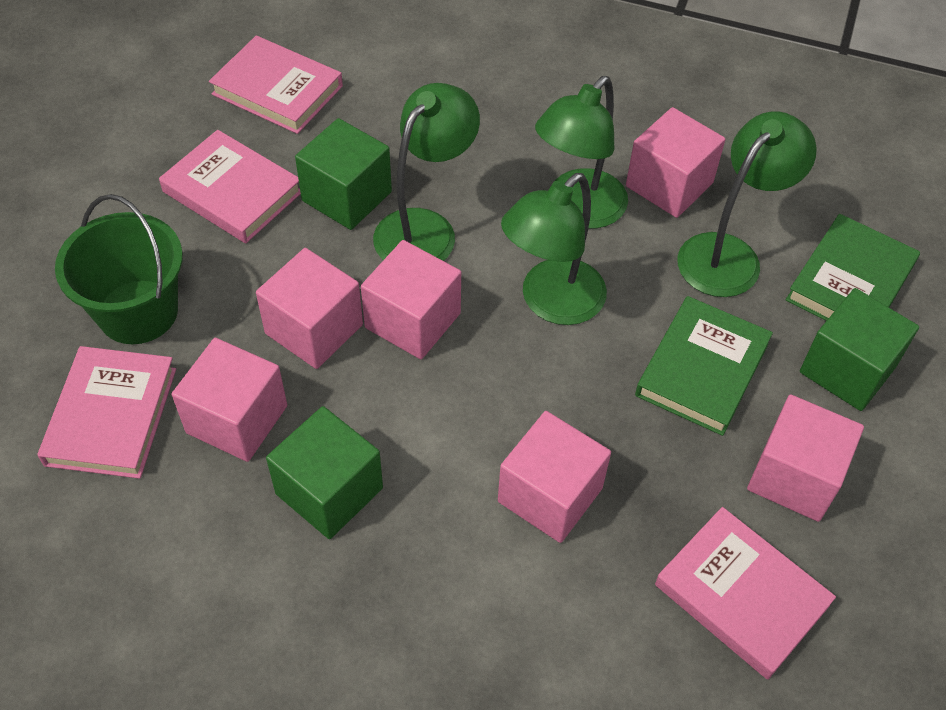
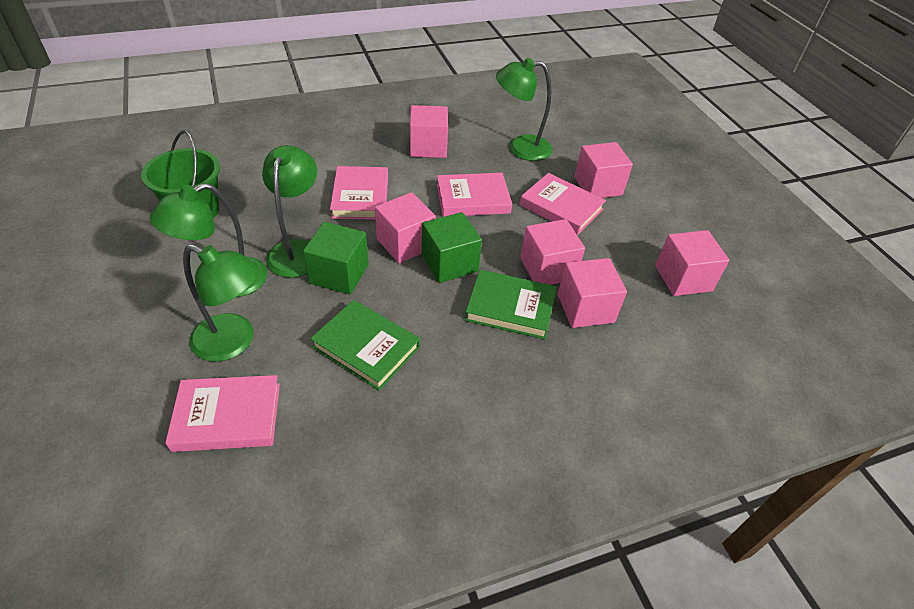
green cube: [266,406,383,539] [295,118,392,230] [800,288,919,411] = 3 -> [303,222,368,294] [422,212,482,283] = 2

